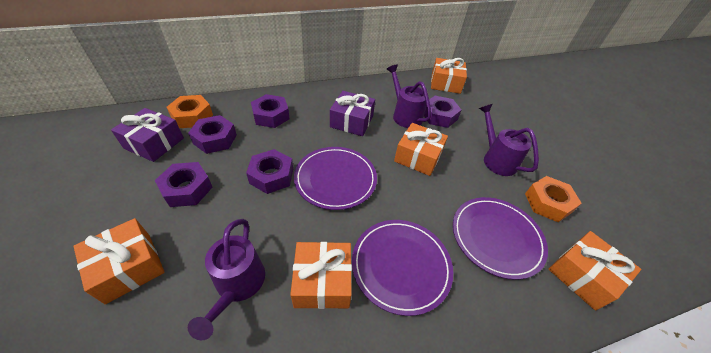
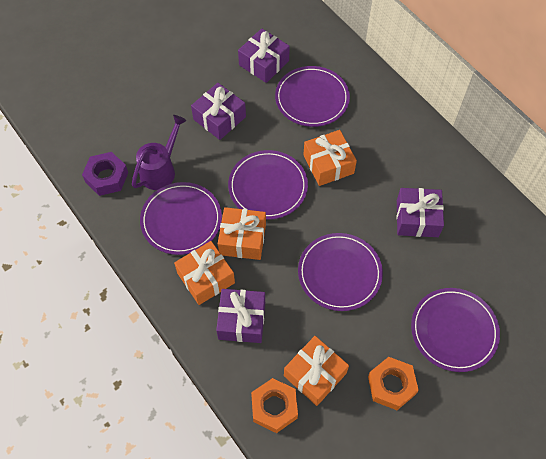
orange gift: [73,218,165,304] [290,242,352,309] [394,123,448,176] [431,58,467,94] [549,231,641,311] = 5 -> [174,241,235,305] [218,207,266,260] [284,336,349,406] [303,130,357,186] = 4
purple gift: [111,108,184,162] [330,91,375,136] = 2 -> [191,83,246,140] [216,289,265,343] [238,28,290,83] [397,188,444,237] = 4
purple nut: [155,162,213,207] [188,115,237,154] [246,149,293,194] [251,94,290,128] [424,96,461,128] = 5 -> [82,152,128,196] = 1
purple plate: [294,147,377,210] [352,220,453,316] [453,197,548,280] = 3 -> [140,182,222,255] [228,150,308,219] [275,66,350,127] [298,233,383,311] [411,288,500,372] = 5
purple watering can: [188,219,265,340] [387,65,431,128] [479,104,539,176] = 3 -> [132,115,187,190] = 1

